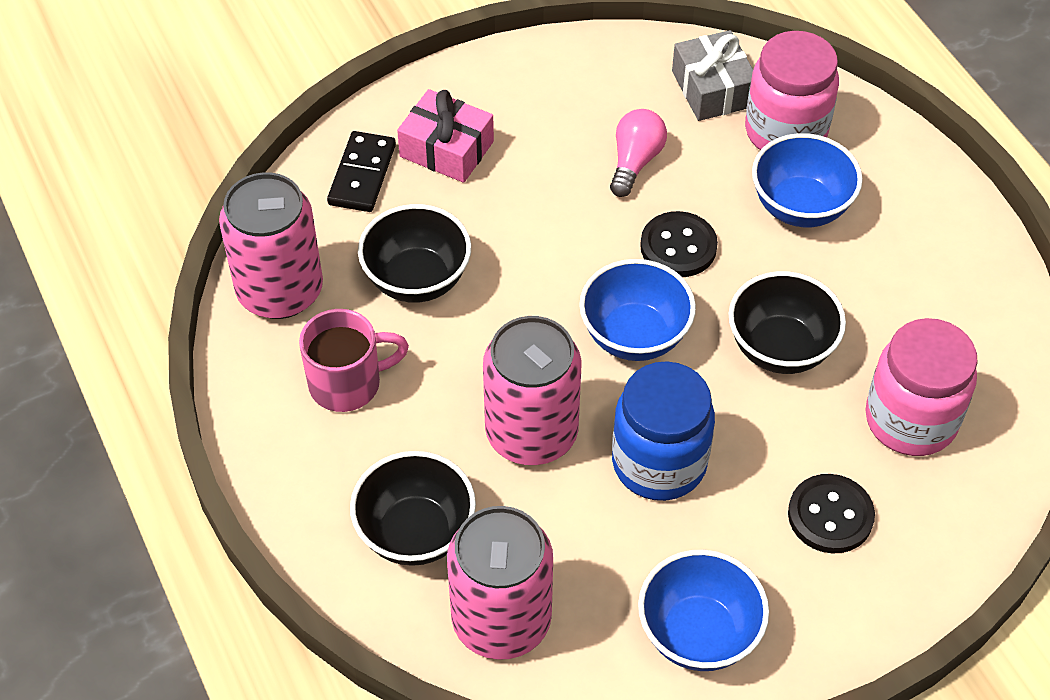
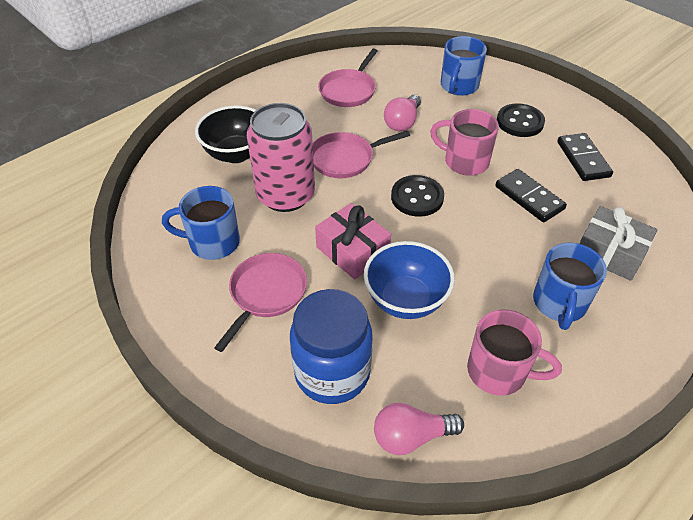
black bowl: [350,451,476,566] [358,204,471,303] [728,271,846,374] = 3 -> [195,105,256,163] = 1
black domino: [327,131,396,212] = 1 -> [495,169,567,222] [557,133,613,181] = 2
blue bowl: [579,259,696,361] [638,550,769,671] [752,133,863,227] = 3 -> [364,241,455,319] = 1
blue mug: none = 0 -> [162,186,240,260] [441,36,487,96] [533,243,607,330] = 3
pink can: [219,172,323,319] [447,506,553,660] [483,316,581,465] = 3 -> [247,103,315,212] = 1
pink jar: [745,31,839,150] [865,318,978,456] = 2 -> none = 0
pink light bulb: [610,109,667,197] = 1 -> [374,403,464,455] [384,95,421,131] = 2
pink mug: [299,309,409,412] = 1 -> [430,109,499,176] [467,310,562,396] = 2
pink pan: none = 0 -> [214,253,307,352] [313,131,410,178] [318,49,378,107] = 3

